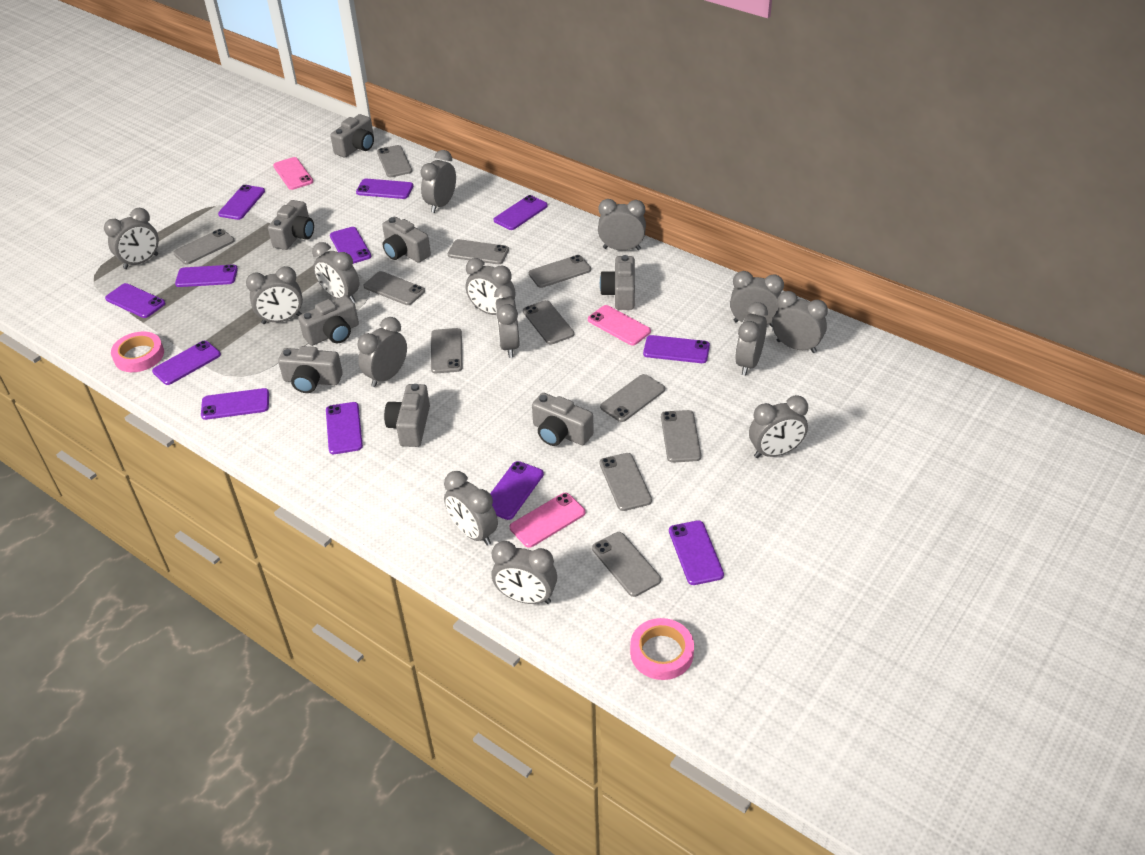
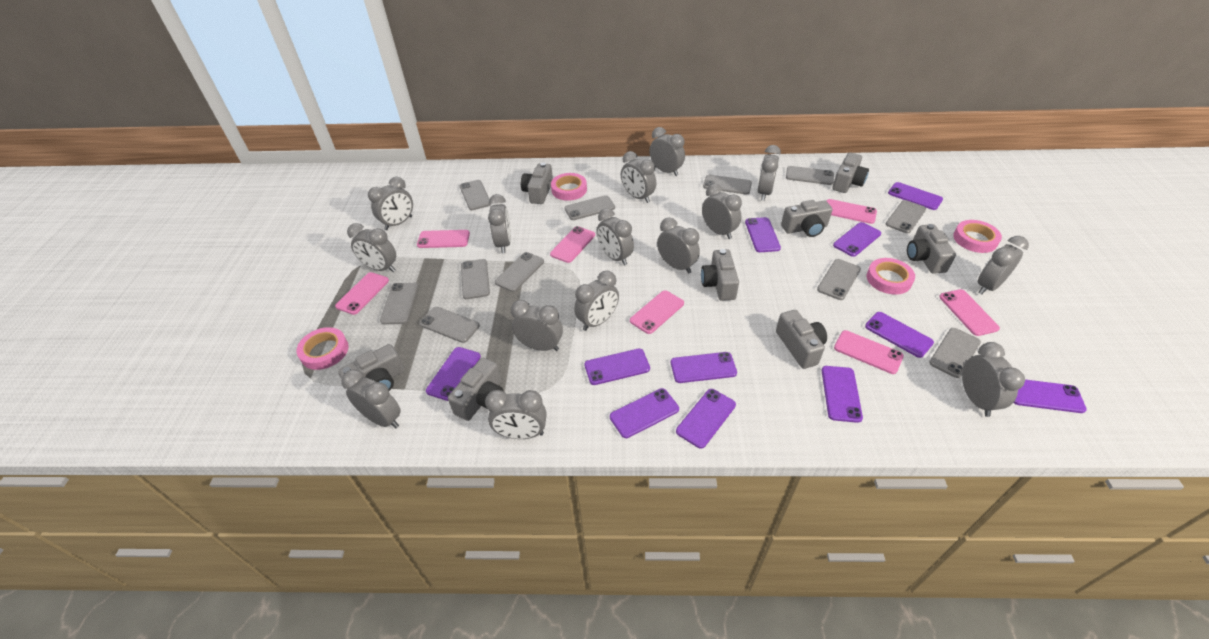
grey clock: [104,208,159,269] [246,266,303,324] [312,242,359,303] [358,317,407,387] [420,150,456,213] [444,471,498,546] [466,258,515,315] [492,541,557,604] [494,285,520,358] [598,199,646,251] [730,271,784,327] [735,302,768,376] [749,395,808,458] [773,291,828,353] = 14 -> [341,369,401,428] [347,223,396,272] [368,177,413,230] [485,390,547,439] [488,194,511,253] [511,300,563,351] [574,271,619,331] [597,208,634,265] [621,151,656,203] [649,127,685,176] [657,218,700,274] [702,184,742,239] [757,145,781,201] [962,342,1025,417] [978,236,1029,295] = 15
pink phone: [273,157,313,190] [510,493,585,548] [588,305,651,346] = 3 -> [335,272,389,315] [417,230,470,248] [550,226,595,263] [630,290,684,334] [827,199,877,224] [834,330,904,374] [939,289,1000,336] = 7
pink tape: [111,332,164,372] [630,618,694,680] = 2 -> [296,327,349,370] [551,173,587,201] [867,258,915,295] [953,220,1002,253] = 4
purple phone: [105,283,165,318] [152,341,221,385] [175,265,238,287] [201,388,269,420] [218,185,265,220] [326,402,363,454] [330,227,371,264] [356,179,413,199] [490,461,544,520] [494,195,548,230] [643,335,710,363] [669,520,724,585] = 12 -> [426,347,481,401] [584,349,650,385] [610,388,679,438] [671,352,737,383] [676,389,736,449] [745,217,781,252] [822,366,863,423] [833,222,881,257] [865,312,934,358] [888,182,943,210] [1014,380,1087,413] = 11

